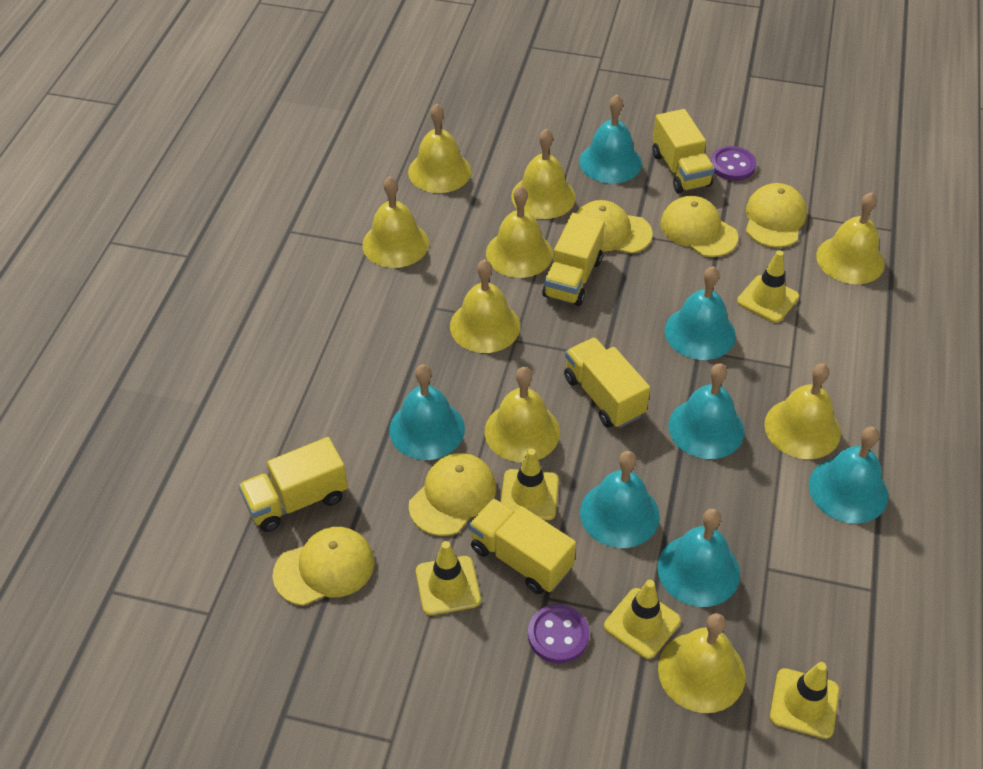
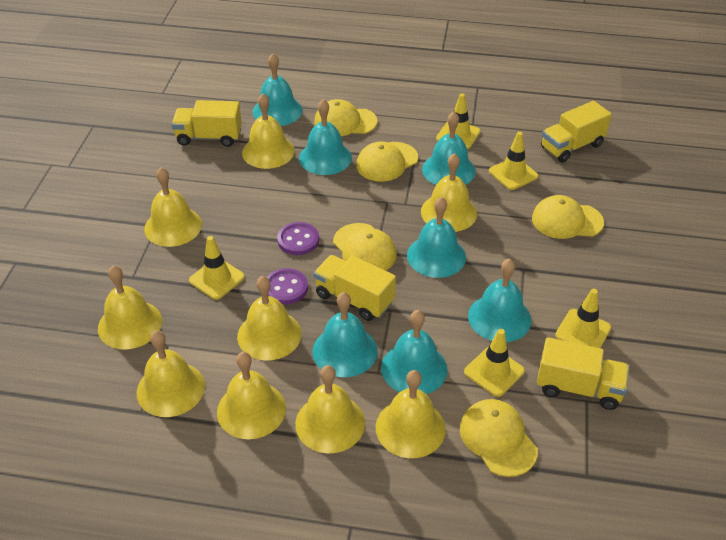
yellow truck: [239,437,348,532] [469,498,576,594] [542,213,605,306] [564,337,650,428] [653,109,715,193] = 5 -> [172,100,242,147] [314,255,396,321] [537,337,630,410] [541,101,612,163] = 4

